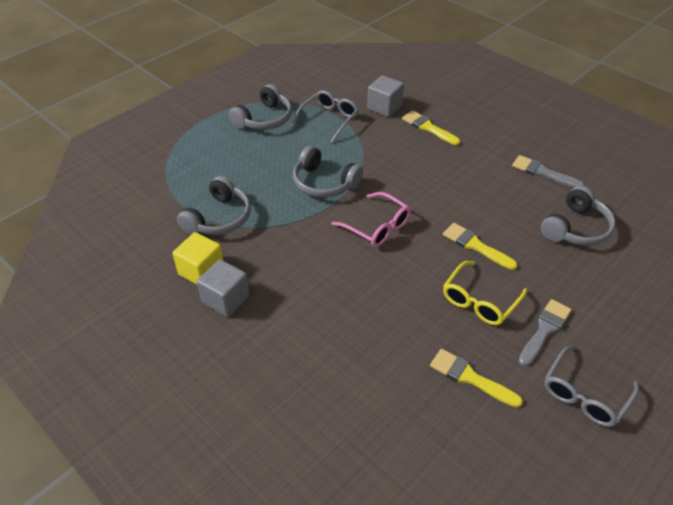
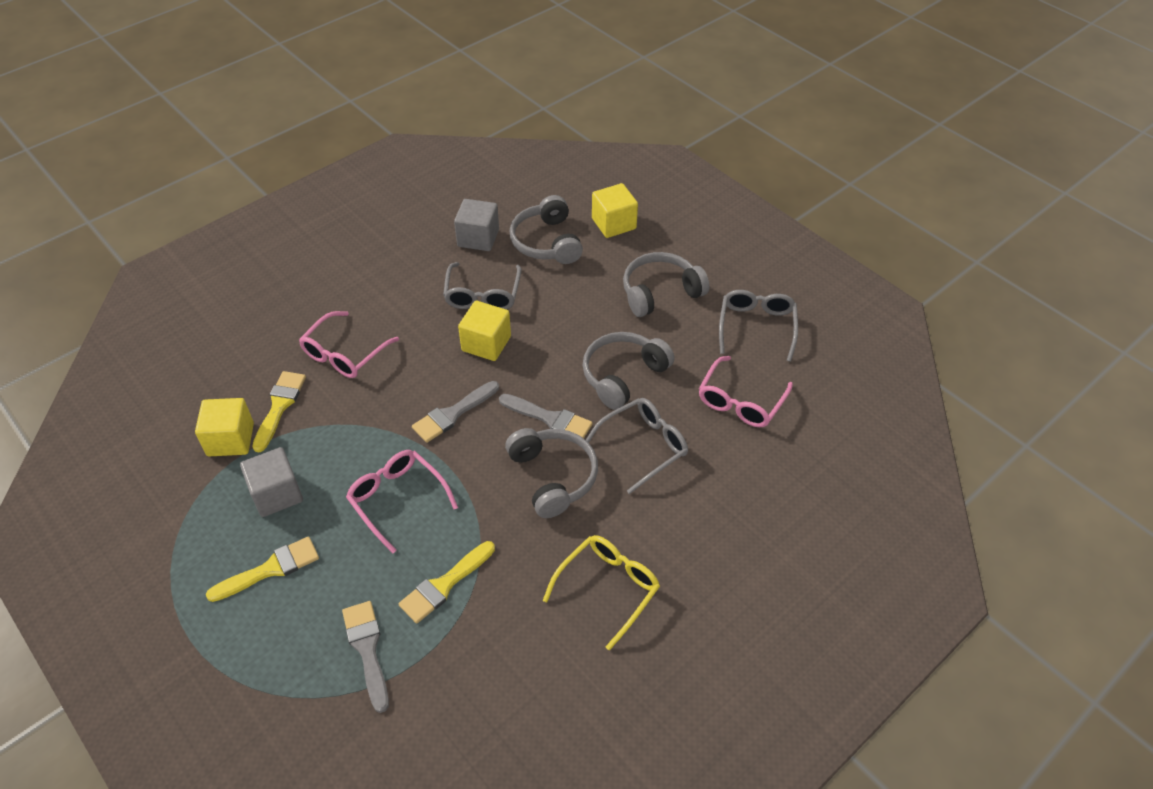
grey brush: [512,155,585,188] [519,299,572,366] = 2 -> [342,601,389,713] [412,381,499,443] [499,394,593,438] = 3
grey glasses: [292,90,359,143] [544,345,639,427] = 2 -> [443,262,521,310] [586,398,688,494] [719,290,798,362] = 3
pink glasses: [331,192,411,247] = 1 -> [299,311,399,378] [346,450,458,553] [699,356,793,427] = 3
yellow cube: [172,232,223,284] = 1 -> [195,398,254,456] [458,301,511,361] [592,183,638,238] = 3

